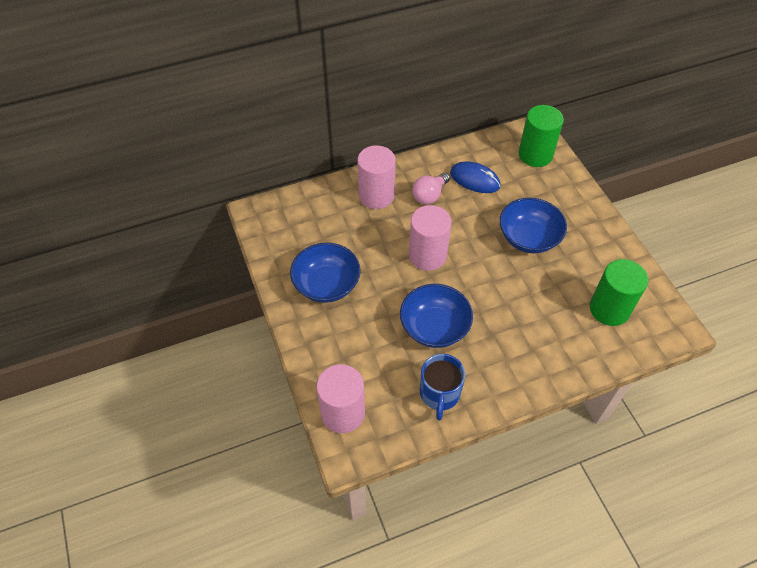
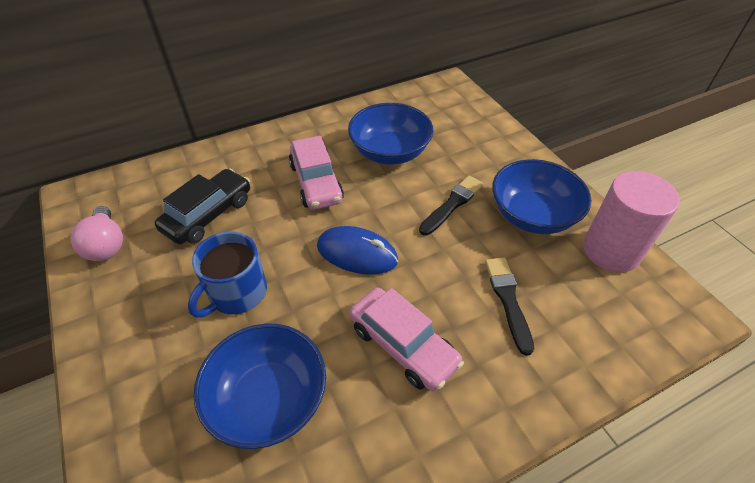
black brush: none = 0 -> [419,176,484,236] [485,258,534,356] = 2
black car: none = 0 -> [155,169,250,244] = 1
green cylinder: [519,105,564,167] [590,259,648,326] = 2 -> none = 0
pink car: none = 0 -> [289,136,344,210] [350,288,464,392] = 2
pink cylinder: [317,364,365,433] [357,146,396,209] [409,205,451,271] = 3 -> [583,171,680,273] = 1

